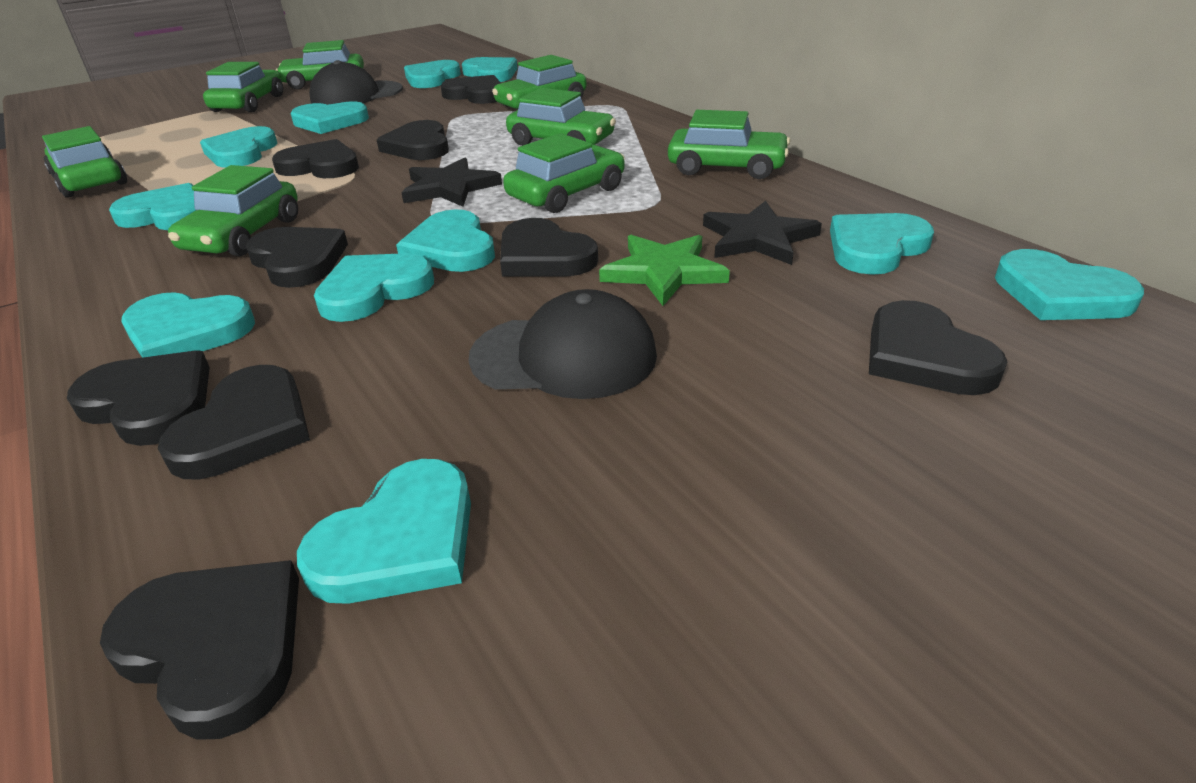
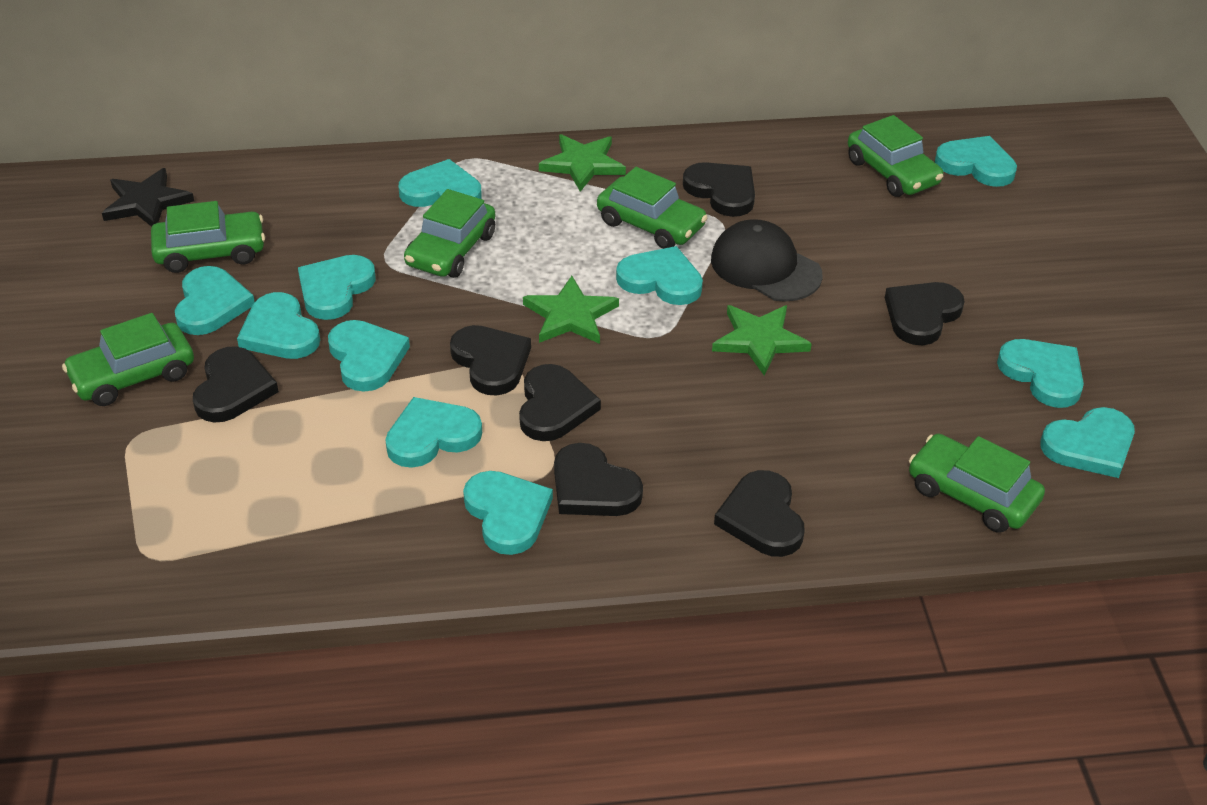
black cap: [309,60,403,105] [469,289,657,399] = 2 -> [711,219,823,302] = 1
black heart: [67,350,210,446] [100,560,299,740] [158,365,310,480] [246,227,348,288] [272,139,359,178] [377,120,449,160] [441,75,501,104] [500,218,598,276] [869,300,1007,395] = 9 -> [193,346,279,423] [450,325,531,395] [519,364,601,441] [554,443,643,516] [683,162,755,217] [714,470,805,557] [885,282,965,345] = 7
black star: [401,158,502,207] [703,201,822,265] = 2 -> [102,168,194,227] = 1
green car: [42,126,127,198] [168,165,298,256] [203,62,283,112] [276,40,364,90] [492,55,587,109] [503,133,625,213] [506,88,616,146] [668,110,790,179] = 8 -> [62,313,194,406] [151,201,265,273] [404,189,495,278] [597,167,708,249] [848,115,943,197] [909,434,1045,533] = 6
green star: [599,235,730,306] = 1 -> [523,276,619,344] [539,134,626,192] [712,305,812,376] = 3

